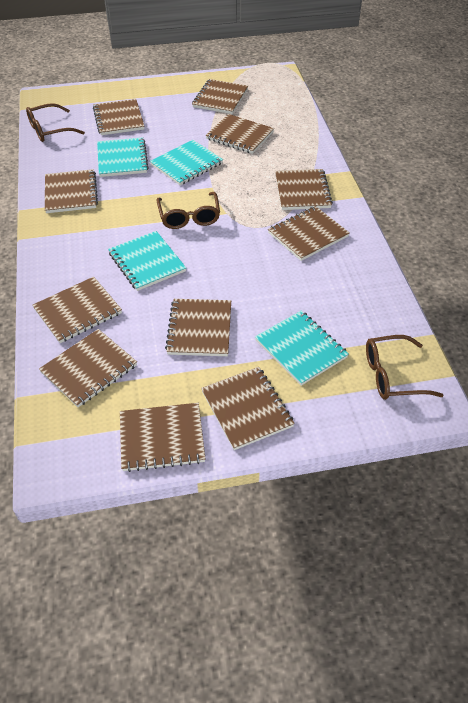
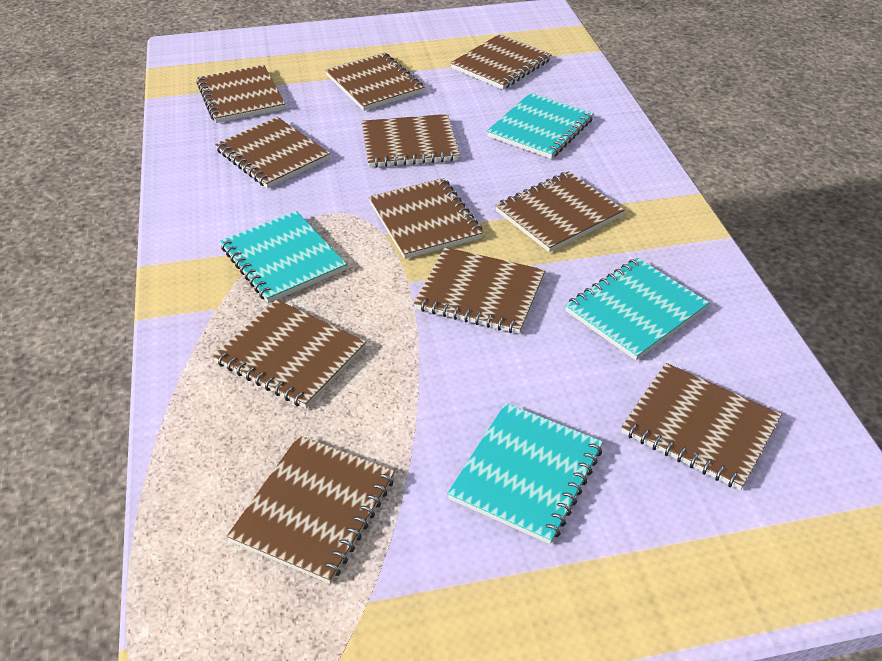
brown glasses: [26,103,85,142] [157,192,220,229] [366,335,444,400] = 3 -> none = 0

